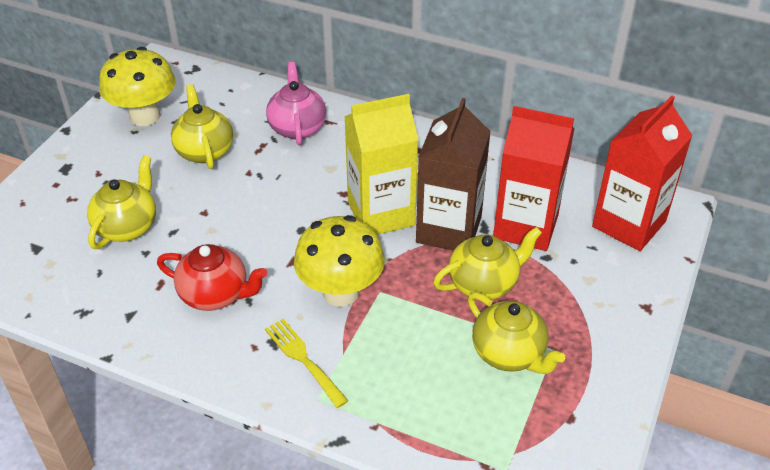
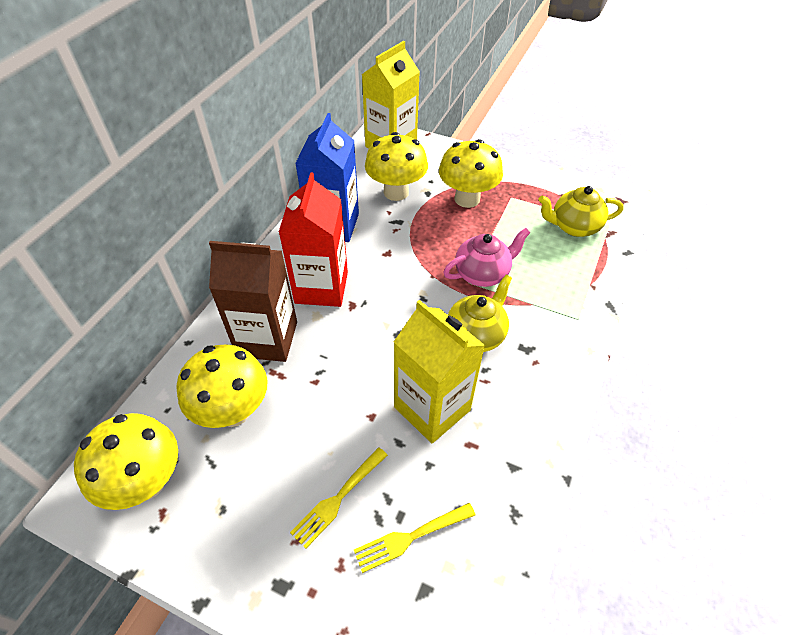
blue carton: none = 0 -> [295,113,359,242] = 1
red carton: [493,106,574,251] [592,96,693,251] = 2 -> [279,173,348,307] = 1
red teapot: [157,244,267,311] = 1 -> none = 0
yellow carton: [344,94,418,235] = 1 -> [362,41,420,148] [394,300,485,443] = 2
yellow fork: [265,319,349,408] = 1 -> [290,447,388,548] [354,503,476,573] = 2
yellow mushroom: [99,47,176,126] [294,215,385,307] = 2 -> [74,413,178,510] [177,345,268,428] [365,132,428,201] [439,139,503,208] = 4
yellow teapot: [87,155,156,249] [171,84,233,169] [433,227,542,300] [468,292,565,374] = 4 -> [448,275,512,352] [538,186,624,237] = 2

